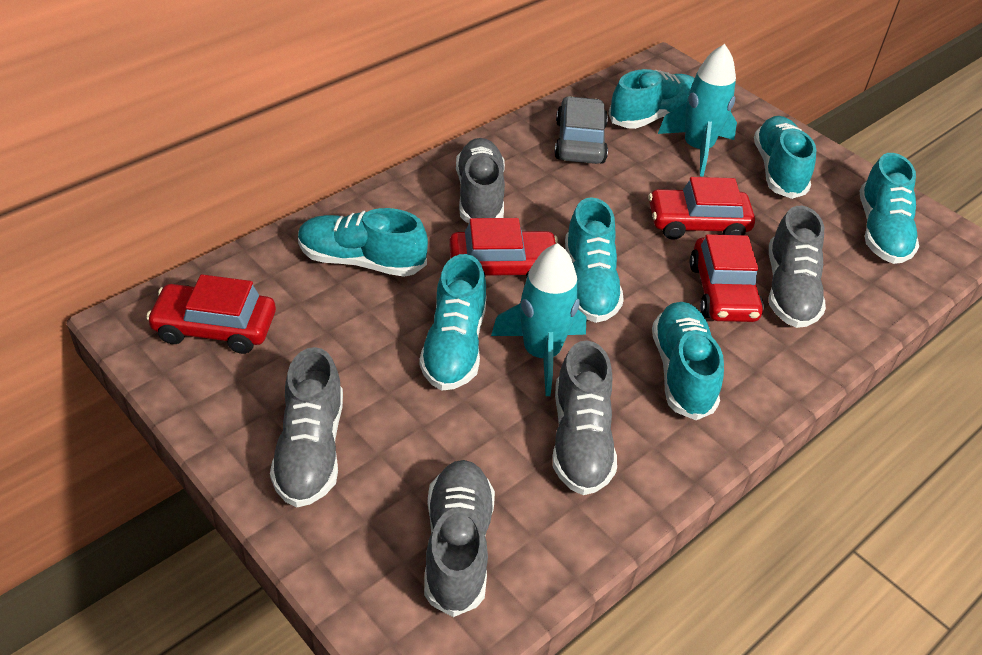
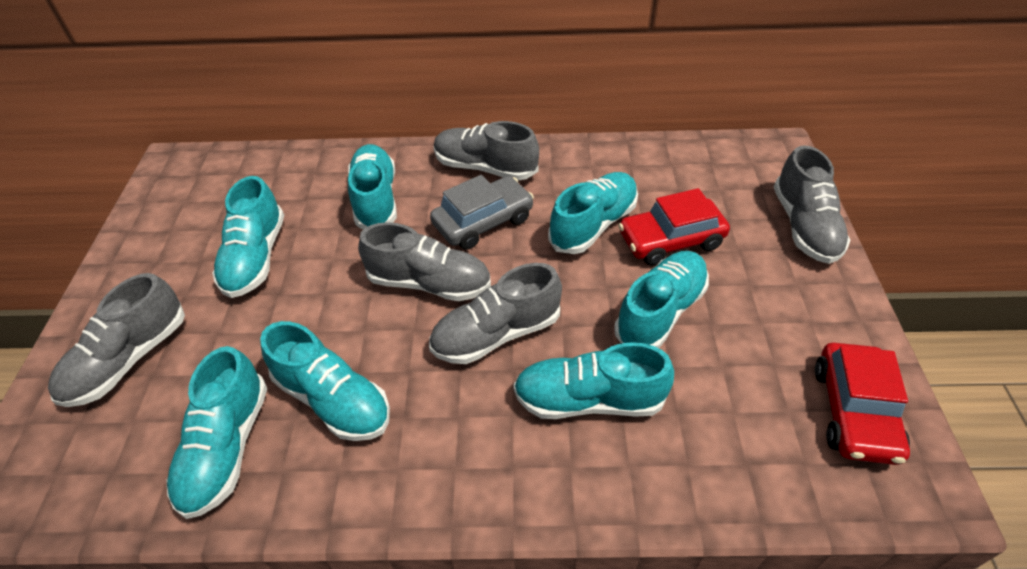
red car: [146,274,276,354] [449,218,558,278] [648,177,755,240] [690,234,764,322] = 4 -> [618,188,730,266] [815,343,910,465] = 2
turquoise rocket: [491,243,587,396] [658,44,737,177] = 2 -> none = 0

